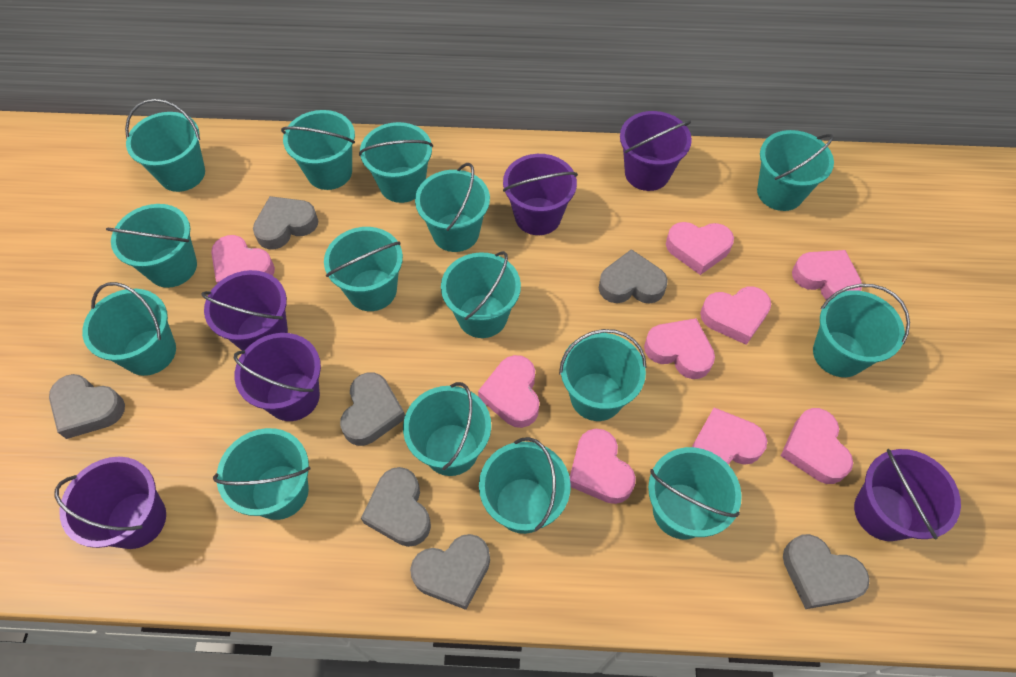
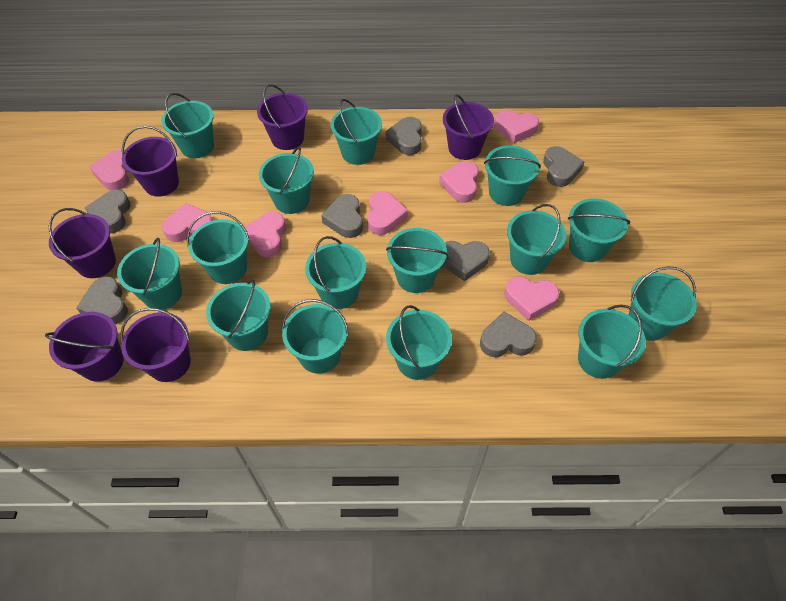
pink heart: [211,235,275,283] [478,355,539,428] [570,429,636,504] [644,318,715,379] [666,222,734,275] [692,408,767,465] [700,287,771,345] [781,408,853,484] [792,250,862,300] = 9 -> [89,150,129,190] [162,203,213,242] [245,212,286,257] [367,191,408,235] [439,161,479,203] [494,110,539,143] [504,277,559,321] = 7

